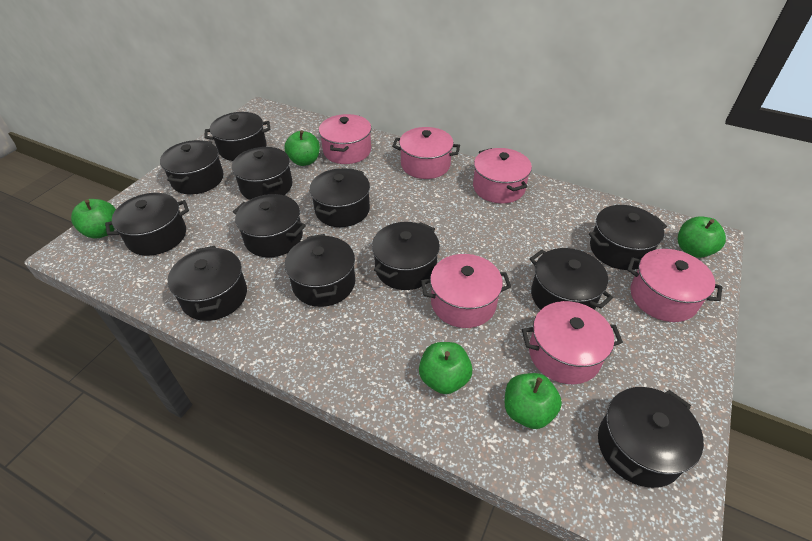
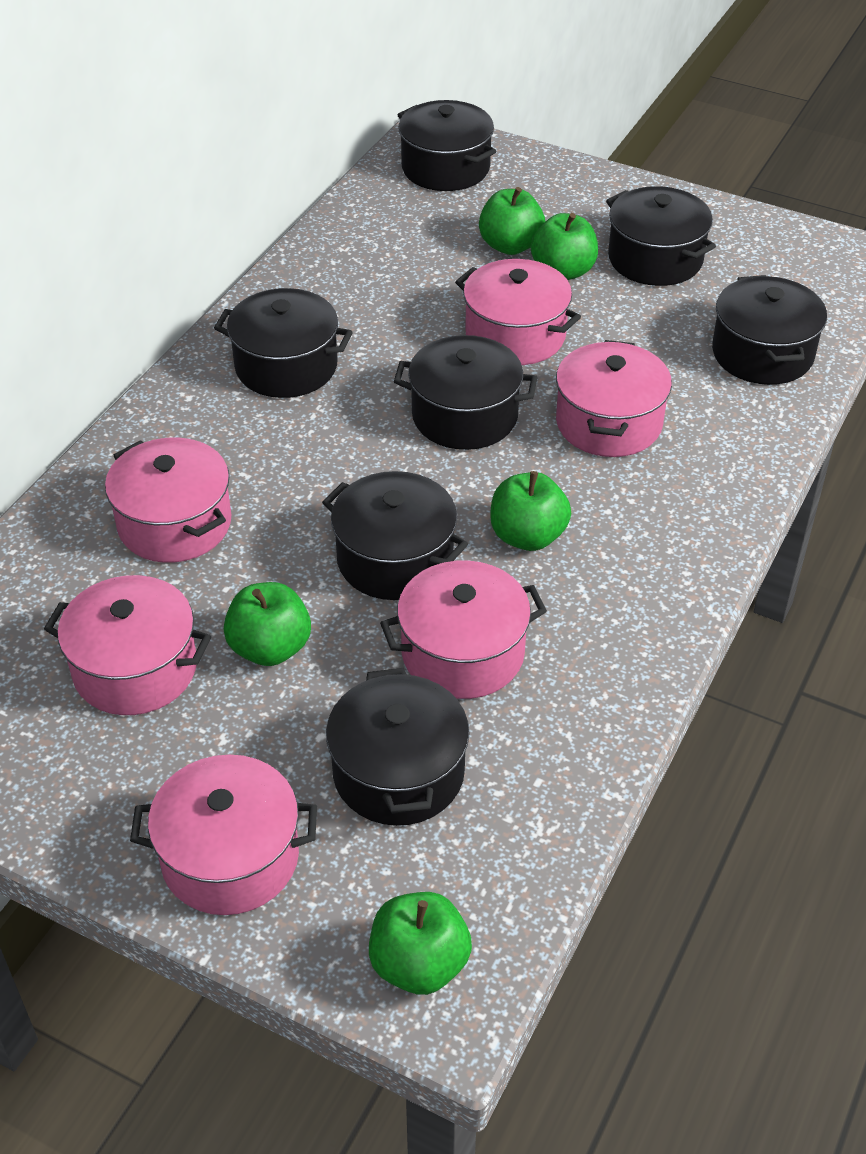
black pot: [105,193,189,256] [160,140,224,195] [168,246,247,321] [205,112,270,161] [232,147,293,200] [233,194,306,257] [285,234,355,307] [310,168,370,227] [372,222,440,290] [530,248,613,310] [589,205,667,270] [598,387,704,488] = 12 -> [214,288,353,398] [322,471,468,600] [326,668,470,826] [394,335,538,450] [398,100,496,191] [606,186,716,286] [712,275,827,385] = 7

